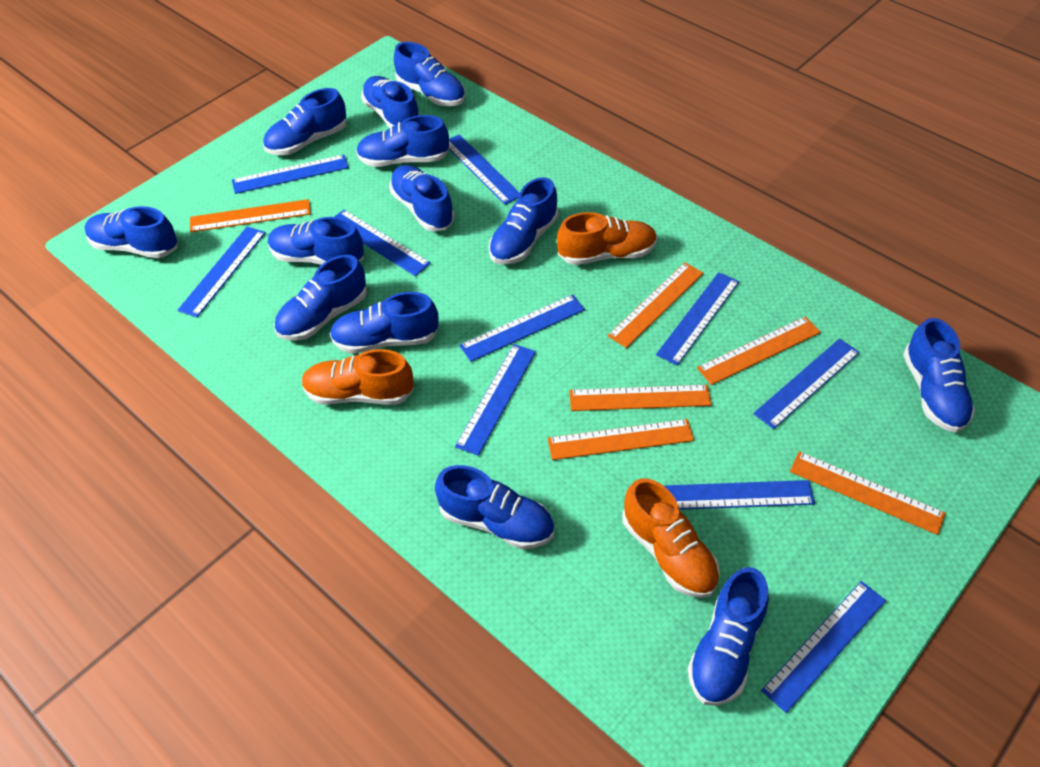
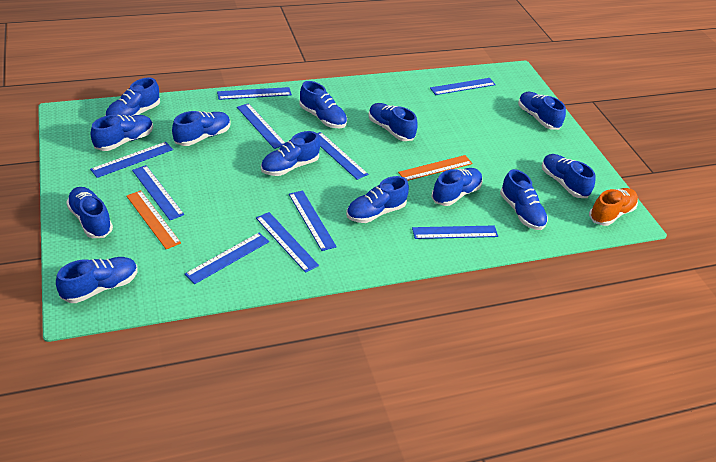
orange ruler: [190,199,311,232] [548,419,694,460] [569,385,711,411] [607,262,703,348] [697,316,821,385] [790,451,946,535] = 6 -> [126,190,181,249] [398,155,473,181] = 2
orange shoe: [301,349,414,405] [557,212,657,265] [622,478,720,598] = 3 -> [589,188,638,226] = 1

